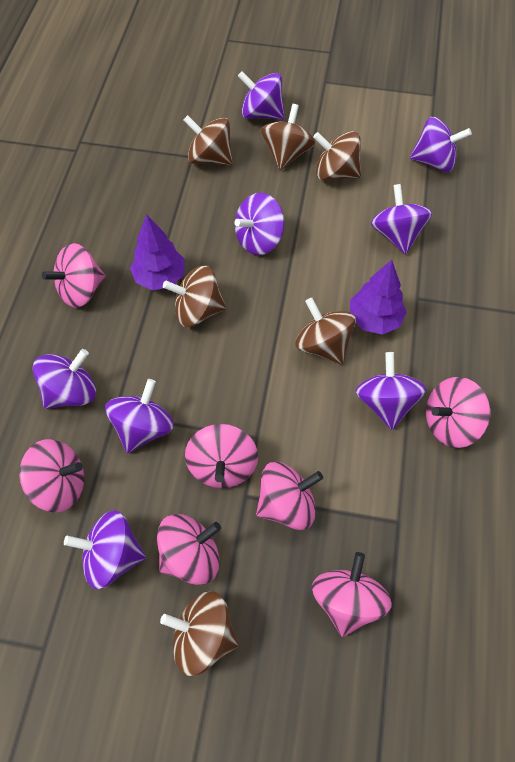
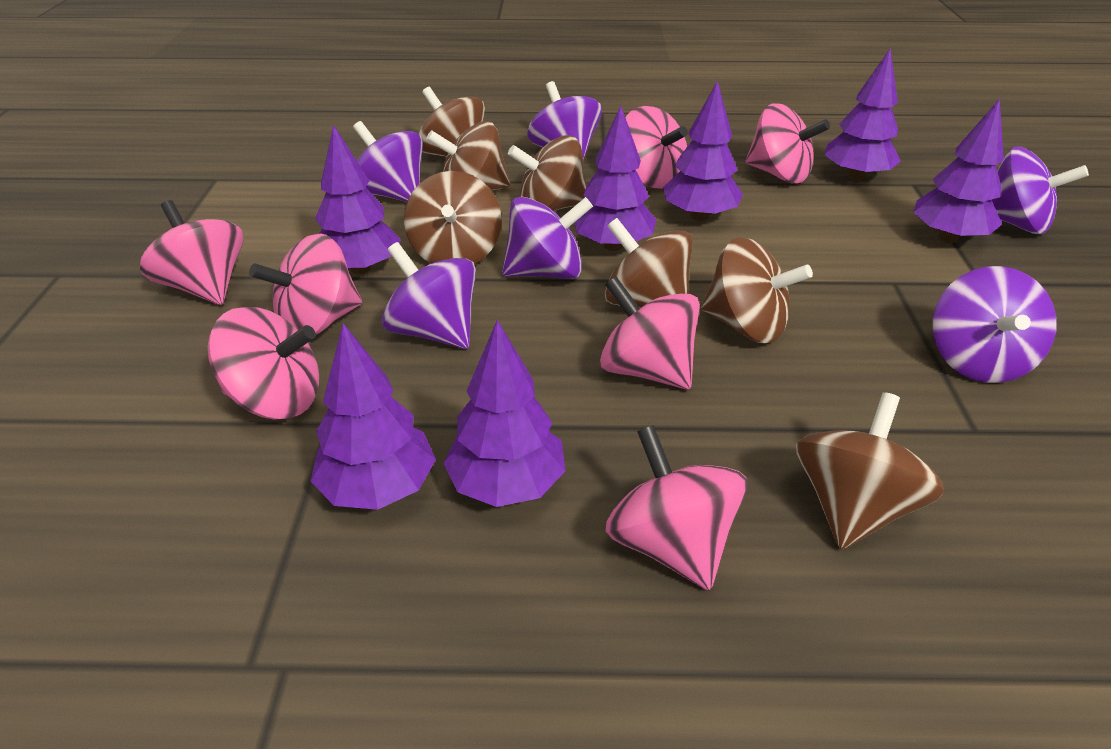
brown spinning top: [160,591,238,676] [163,266,226,327] [183,115,233,165] [261,104,315,170] [295,298,356,365] [313,131,361,181] = 6 -> [404,171,502,264] [418,87,485,157] [426,121,510,191] [508,135,587,211] [605,218,693,308] [701,237,813,343] [796,392,944,549] = 7
purple spinning top: [33,349,96,409] [64,510,146,589] [105,379,174,453] [234,193,284,255] [238,71,284,119] [356,352,426,430] [371,184,432,254] [410,117,472,172] = 8 -> [353,121,423,202] [382,242,476,349] [502,196,593,279] [527,81,602,160] [933,266,1057,383] [992,146,1089,234] = 6
purple tree: [130,214,185,290] [350,260,407,335] = 2 -> [311,323,436,510] [315,125,401,274] [443,320,565,507] [574,106,656,251] [663,81,743,221] [824,49,901,181] [913,99,1004,243] = 7

